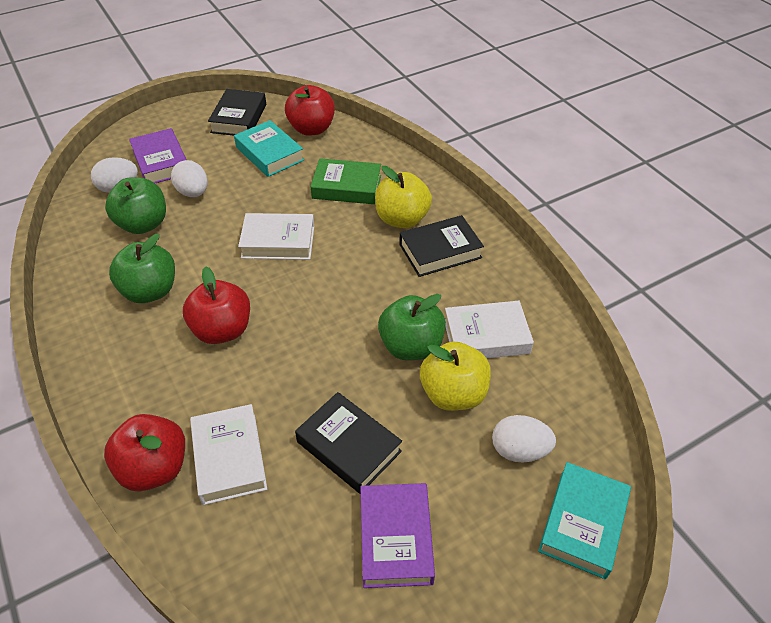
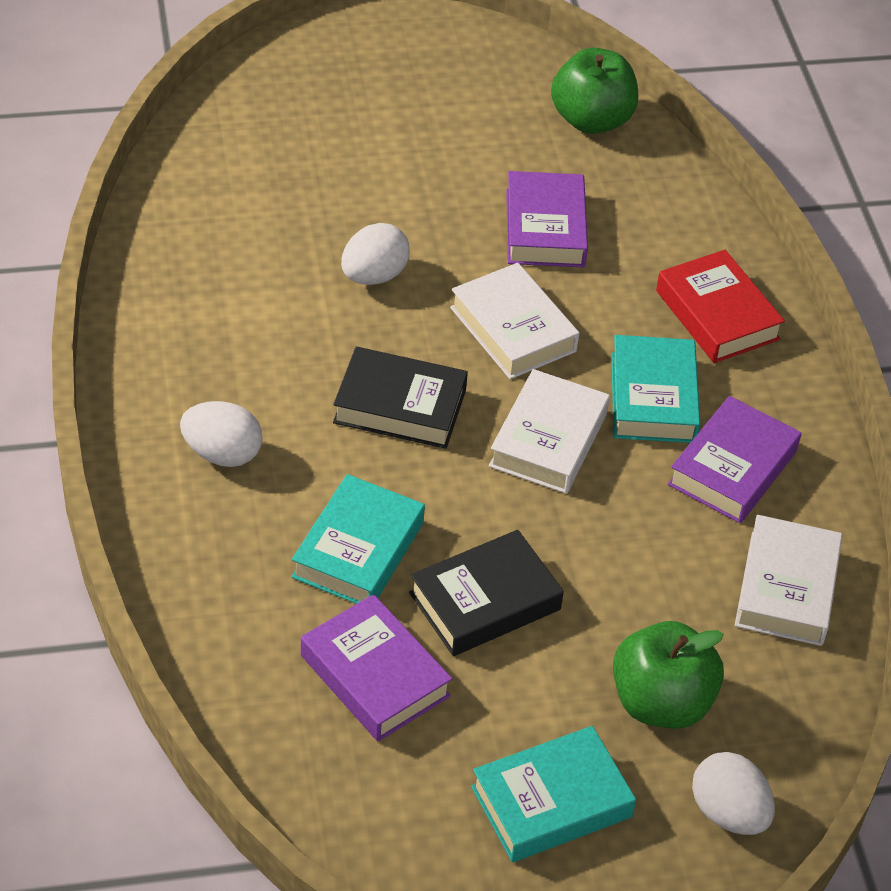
black book: [208,89,266,136] [295,392,402,494] [399,215,484,277] = 3 -> [333,347,468,449] [409,530,564,656] = 2
green apple: [105,177,166,234] [109,234,175,303] [378,294,446,360] = 3 -> [551,48,638,134] [613,621,724,729] = 2
green book: [310,158,381,204] = 1 -> none = 0
purple book: [129,128,187,183] [360,483,435,588] = 2 -> [301,594,452,742] [506,171,588,267] [668,396,801,523] = 3
red apple: [104,414,185,491] [183,266,250,344] [285,85,335,136] = 3 -> none = 0
red book: none = 0 -> [656,250,785,363] = 1
turquoise book: [234,120,304,177] [538,462,631,579] = 2 -> [292,474,425,604] [471,726,636,862] [611,335,700,443] = 3
yellow apple: [375,166,432,228] [420,342,491,411] = 2 -> none = 0

